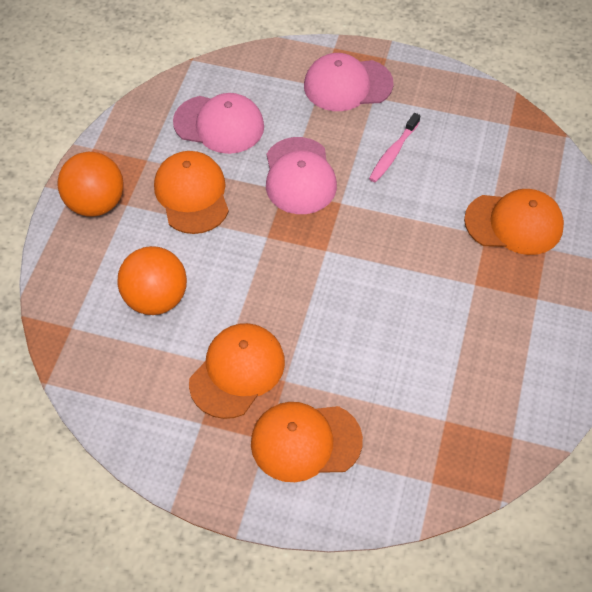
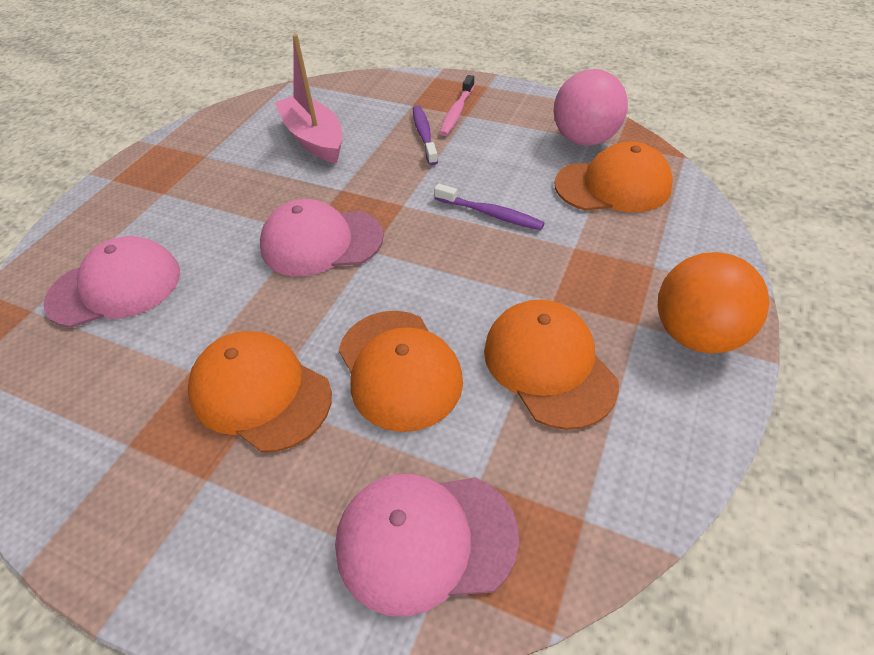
orange ball: [58,152,124,217] [118,246,187,315] = 2 -> [658,252,770,353] = 1
pink ball: none = 0 -> [554,69,628,146] = 1
pink boat: none = 0 -> [274,34,343,163] = 1
purple toothbrush: none = 0 -> [413,105,438,165] [434,184,545,230] = 2

